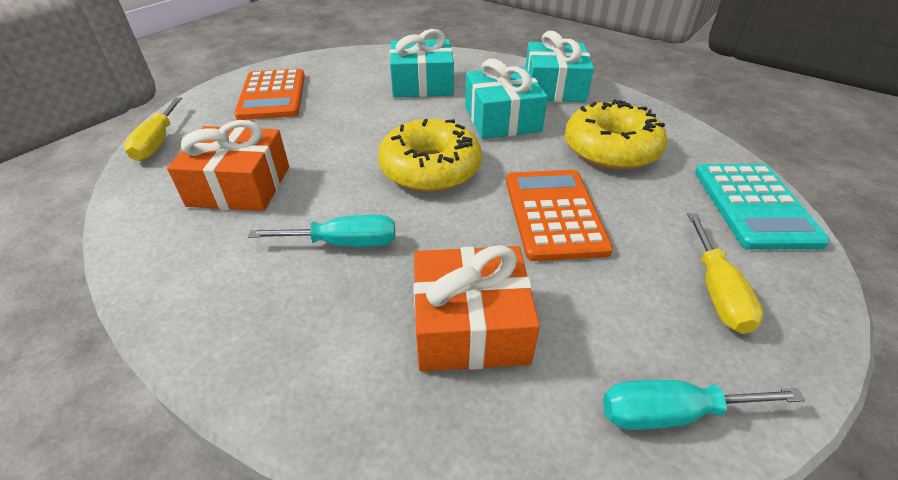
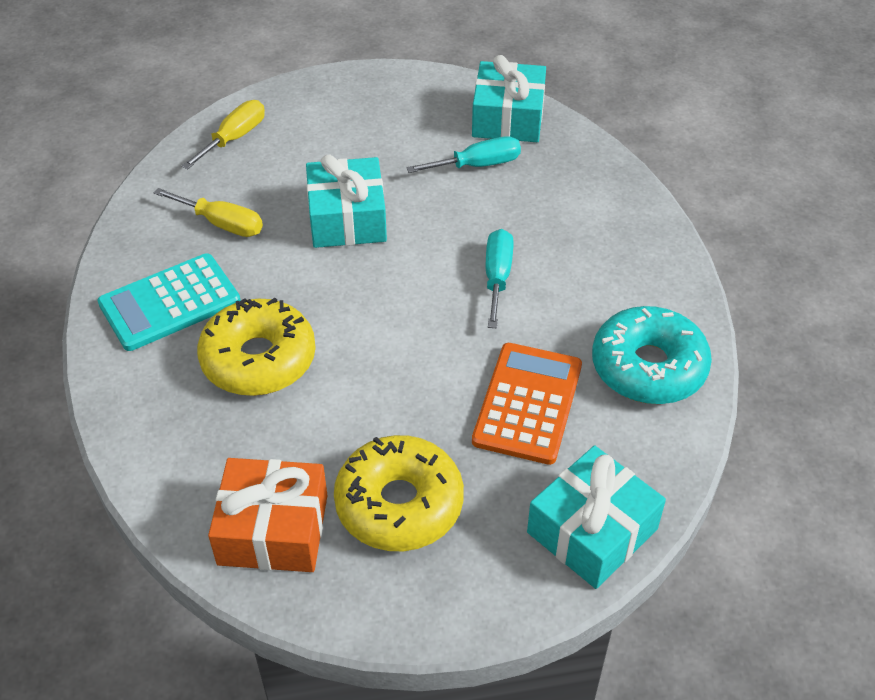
orange calculator: [234,69,305,120] [506,170,613,261] = 2 -> [472,343,582,465] = 1
orange gift: [167,120,289,211] [413,245,540,372] = 2 -> [208,458,328,572] = 1
turquoise donut: none = 0 -> [592,306,712,404] = 1

